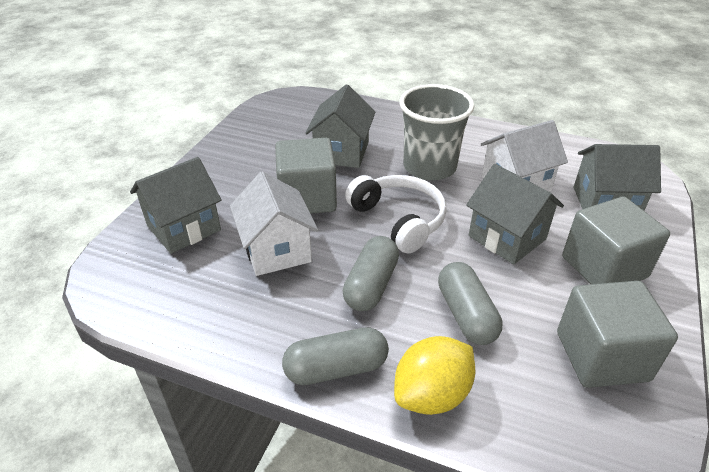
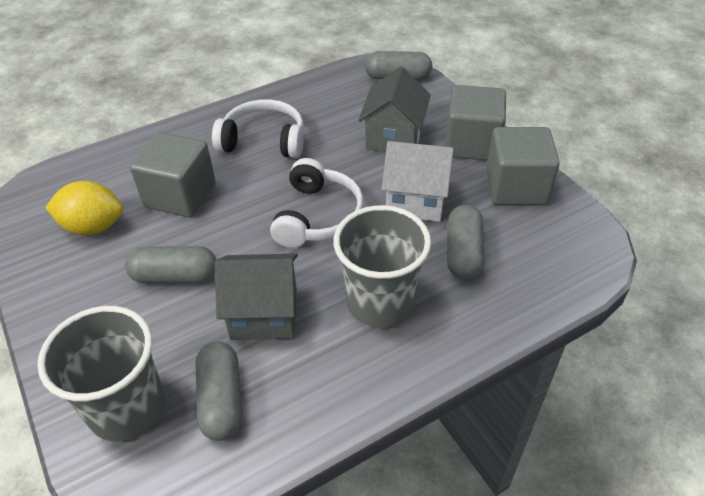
grey capsule: [282,327,389,385] [343,236,399,311] [438,262,502,345] = 3 -> [125,246,217,283] [195,341,242,441] [365,51,432,80] [447,205,485,280] = 4
grey cup: [399,84,475,181] = 1 -> [37,306,165,441] [334,205,431,328] = 2
grey house: [130,157,222,254] [305,84,375,168] [466,164,564,264] [574,144,661,211] = 4 -> [215,254,298,340] [358,66,431,152] = 2
white headphones: [345,175,447,253] = 1 -> [212,99,304,158] [270,158,364,248] = 2
white house: [230,171,318,276] [481,120,568,192] = 2 -> [382,141,454,222] = 1

